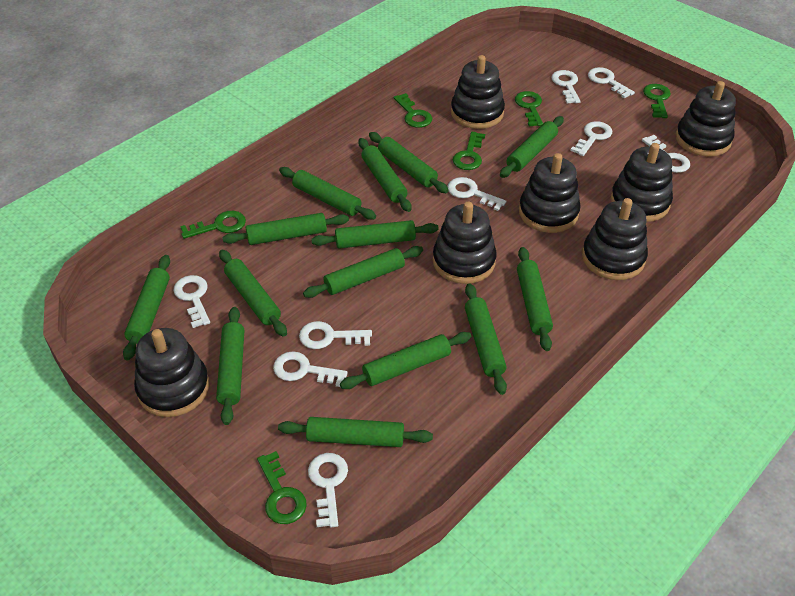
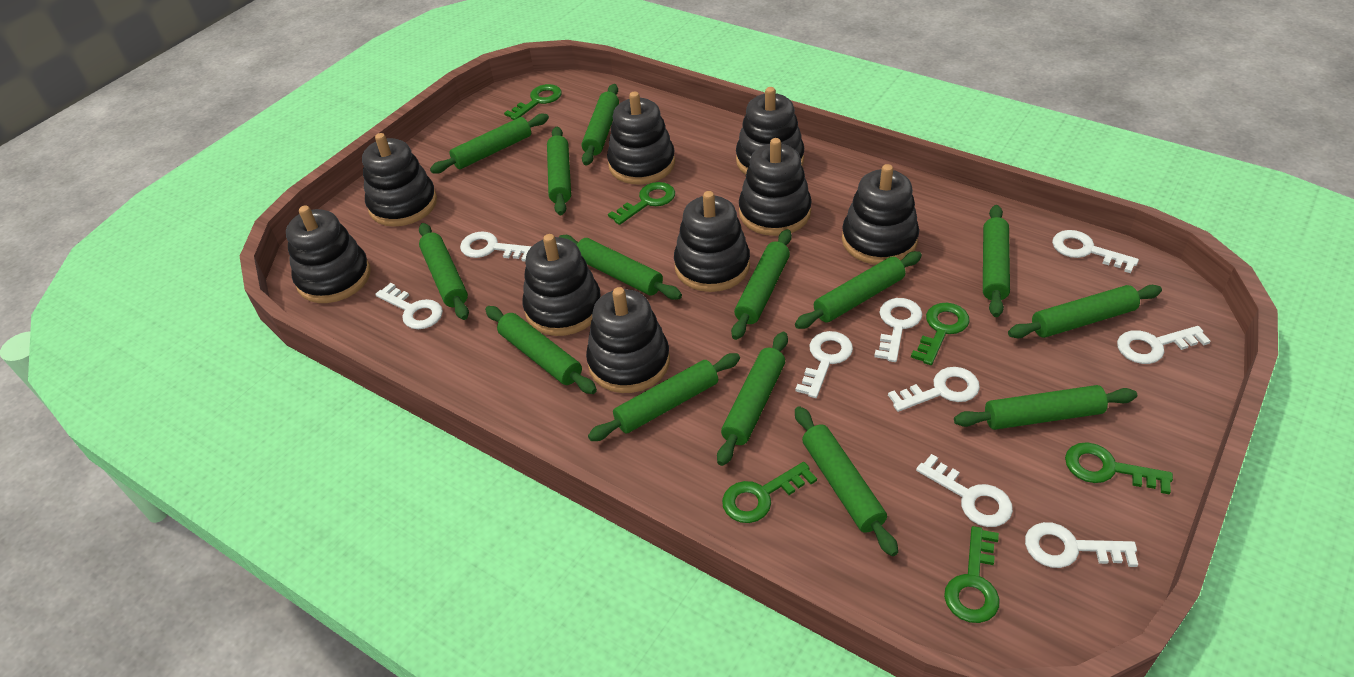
black stacking toy: [134,328,209,417] [433,202,497,284] [451,55,505,129] [519,153,581,233] [582,198,648,280] [611,143,673,222] [675,81,736,157] = 7 -> [286,205,370,303] [362,133,437,227] [522,234,601,336] [586,287,670,393] [607,91,675,184] [674,191,750,292] [736,87,804,175] [739,138,812,236] [842,164,919,265] = 9

